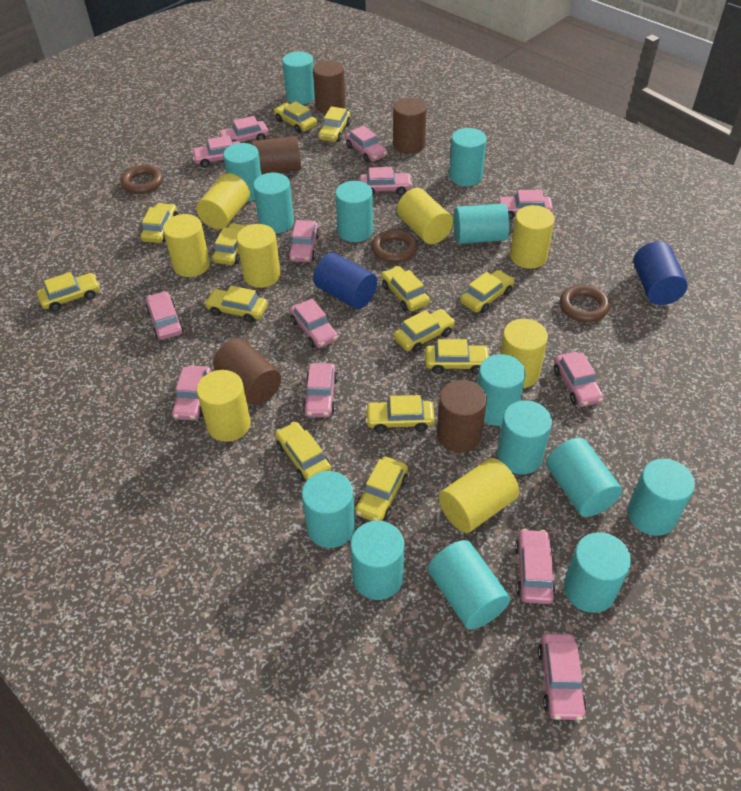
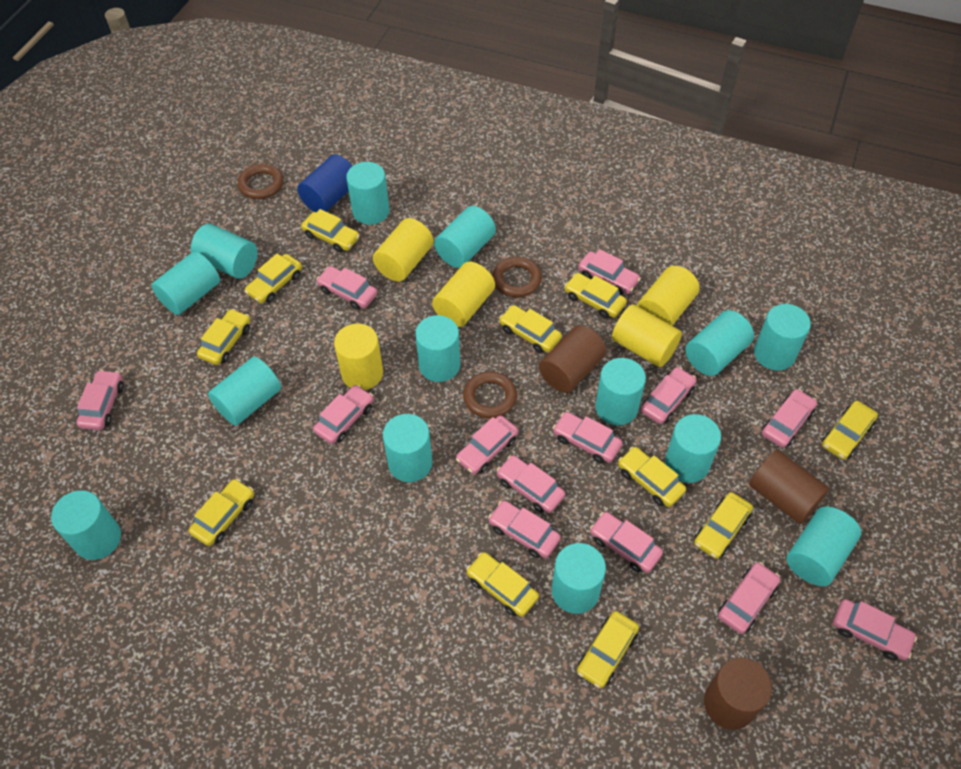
blue cylinder: [313,253,377,309] [633,241,688,305] = 2 -> [297,154,352,212] = 1
brown cylinder: [213,339,281,405] [252,136,301,175] [313,60,346,114] [393,98,427,154] [437,380,487,453] = 5 -> [539,325,606,393] [704,657,772,730] [749,450,829,524] = 3
yellow car: [37,272,100,311] [140,203,178,243] [204,286,268,323] [212,223,248,265] [274,101,317,133] [275,422,331,481] [318,107,351,142] [355,457,408,521] [365,395,435,433] [381,266,430,312] [394,309,455,353] [425,339,490,374] [460,270,514,313] = 13 -> [189,479,254,546] [197,309,250,365] [245,254,302,303] [301,209,360,252] [466,552,539,617] [499,305,562,353] [564,273,627,319] [577,611,639,688] [618,447,686,507] [694,492,753,559] [822,401,878,460] = 11
yellow cylinder: [163,214,210,277] [196,173,250,229] [197,370,251,442] [237,224,281,288] [397,188,453,244] [439,458,519,533] [500,319,548,388] [510,205,555,269] = 8 -> [334,323,383,390] [373,218,434,282] [432,262,495,327] [612,304,682,367] [637,266,700,326] = 5

